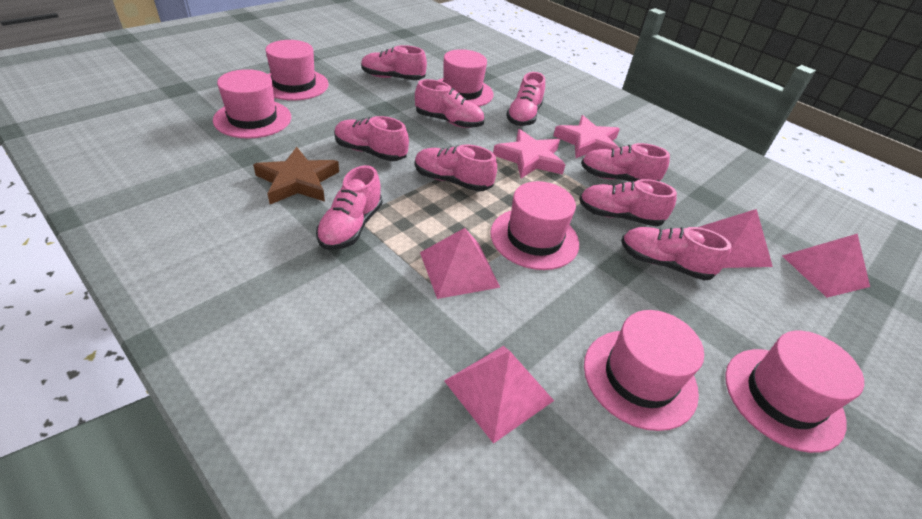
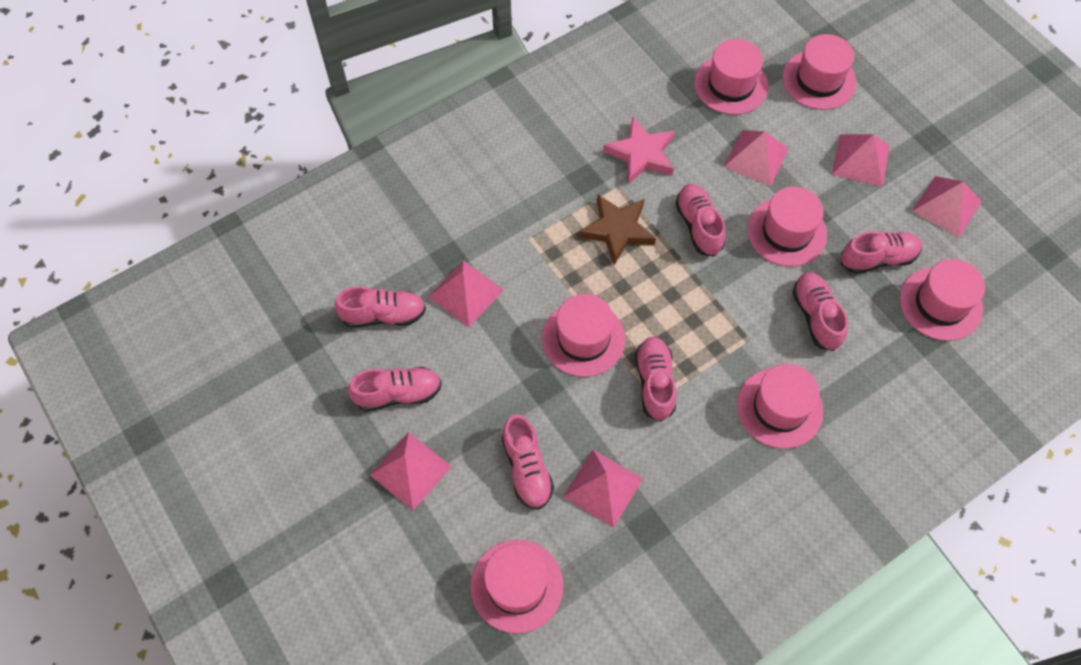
pink hat: [213,69,291,139] [265,40,329,101] [438,49,493,107] [490,181,579,270] [584,310,704,431] [725,331,864,453] = 6 -> [471,540,564,634] [542,294,625,377] [694,39,768,115] [737,364,824,449] [747,187,827,267] [782,34,857,110] [900,259,985,341] = 7
pink pyramid: [420,228,500,299] [444,346,554,444] [700,209,773,268] [782,233,870,298] = 4 -> [370,432,452,510] [428,260,504,327] [563,450,643,528] [724,130,789,186] [832,134,890,187] [912,176,982,238] = 6
pink shoe: [316,165,383,250] [335,116,409,161] [361,45,427,80] [415,79,484,128] [415,145,497,192] [506,72,545,126] [579,179,677,226] [581,143,670,182] [621,227,732,280] = 9 -> [335,286,426,328] [348,367,442,412] [502,414,554,510] [635,337,677,421] [675,184,726,256] [793,272,848,351] [841,231,922,274] = 7
pink star: [493,129,566,178] [553,115,620,158] = 2 -> [603,116,675,184] = 1

